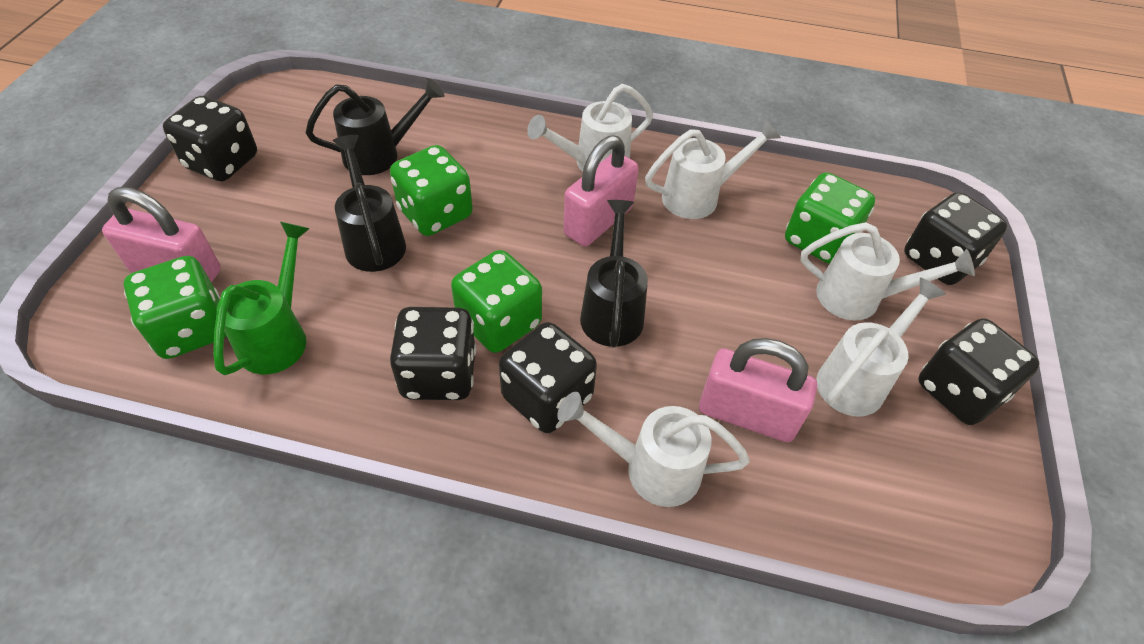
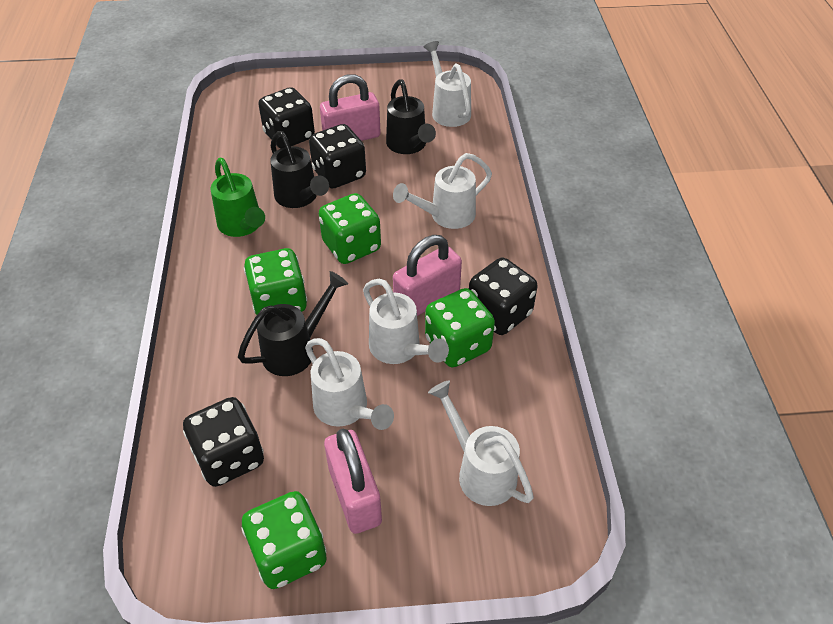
black dice: [163,96,257,181] [390,307,476,400] [499,322,597,433] [904,192,1007,285] [918,318,1040,425] = 5 -> [183,397,264,487] [258,87,315,149] [309,124,366,189] [469,257,538,335] = 4

